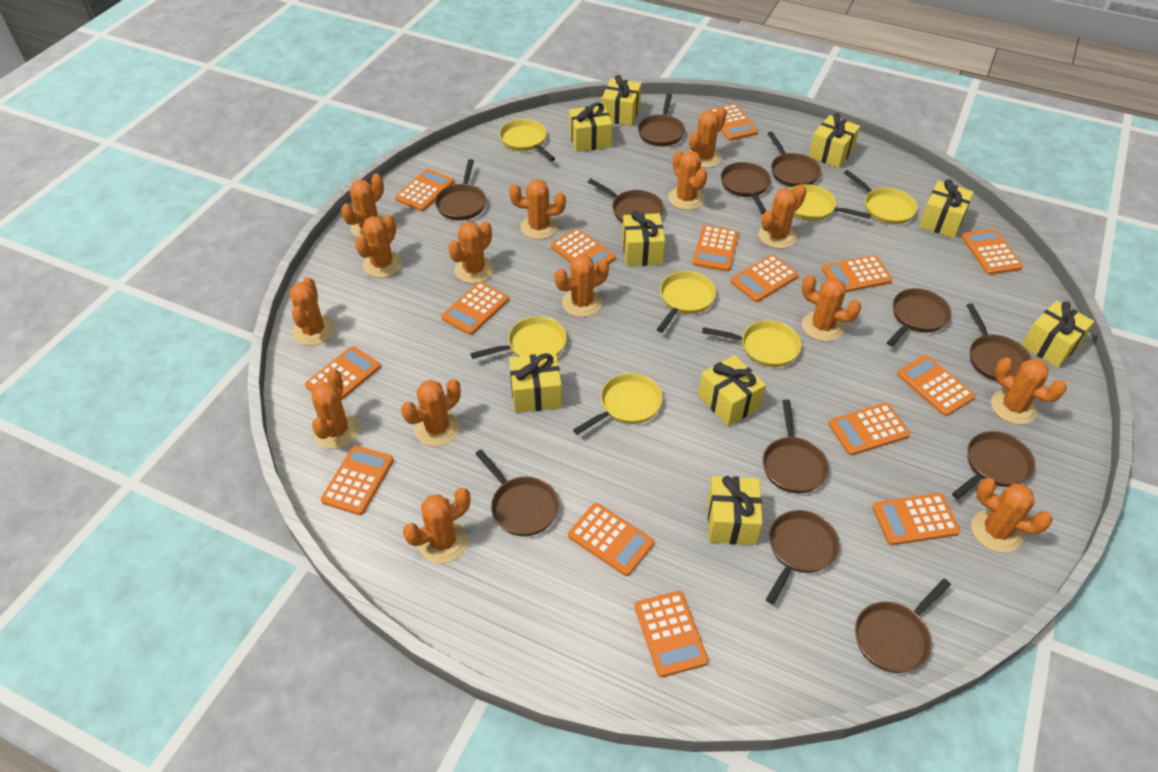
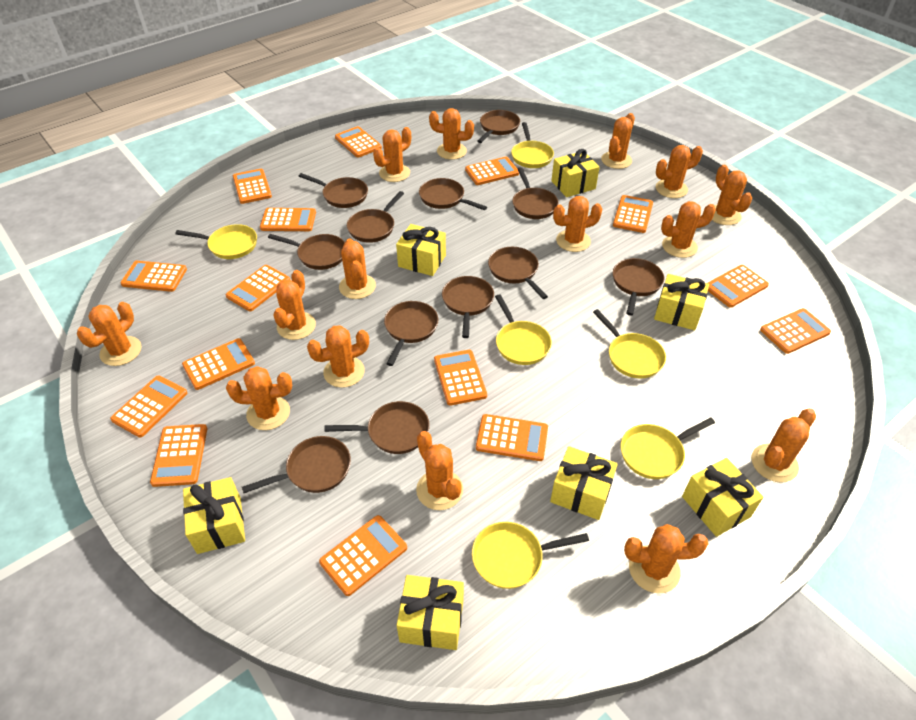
yellow gift: [509,353,562,413] [569,102,612,152] [602,75,641,126] [622,211,665,266] [698,355,766,426] [708,476,763,545] [809,113,860,168] [919,179,974,238] [1022,301,1094,368] = 9 -> [183,477,245,554] [396,224,446,276] [397,575,464,650] [550,446,618,520] [551,149,600,197] [654,274,709,330] [682,458,764,537] = 7
yellow pan: [470,316,567,359] [499,119,555,161] [573,373,663,435] [656,271,716,333] [702,320,802,367] [790,184,871,221] [844,170,918,225] = 7 -> [176,224,257,259] [472,522,589,589] [495,294,552,365] [511,122,554,168] [593,309,666,378] [621,417,715,479] = 6

